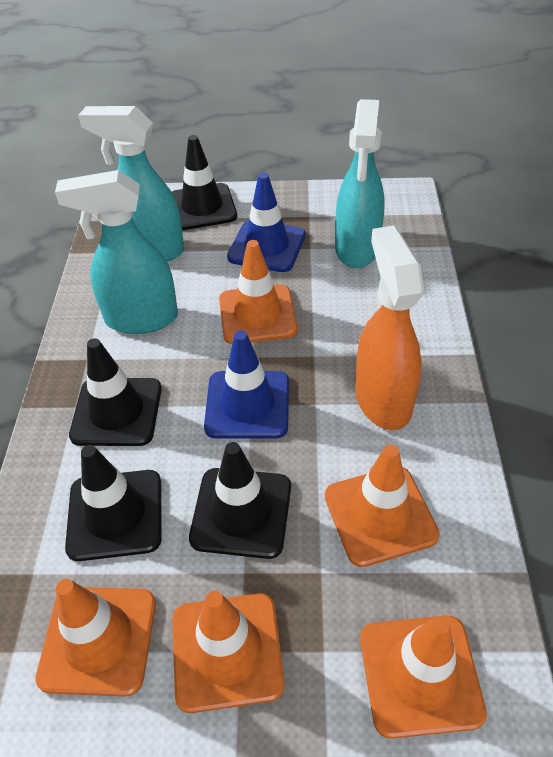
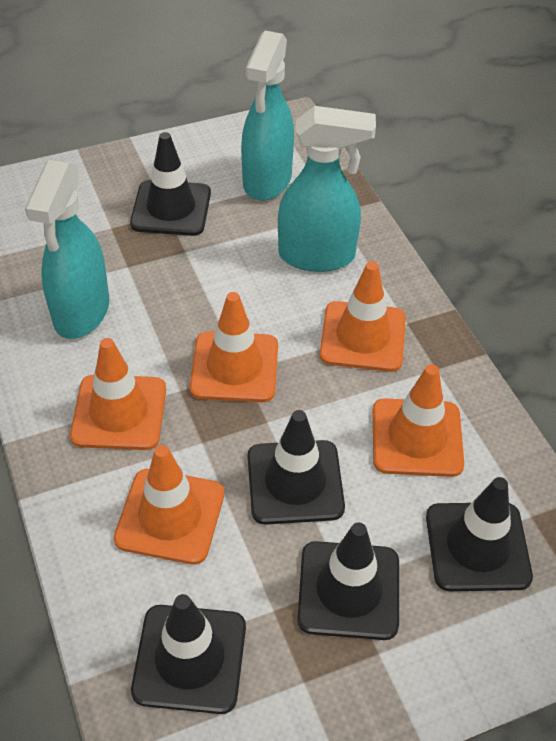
black traffic cone: [65,445,162,561] [69,338,162,446] [172,135,237,230] [189,442,291,559] = 4 -> [130,132,211,236] [131,594,246,714] [248,410,345,525] [297,522,399,640] [426,477,533,591] = 5
blue traffic cone: [204,331,289,439] [227,173,306,272] = 2 -> none = 0
orange spray bottle: [355,226,424,430] = 1 -> none = 0

